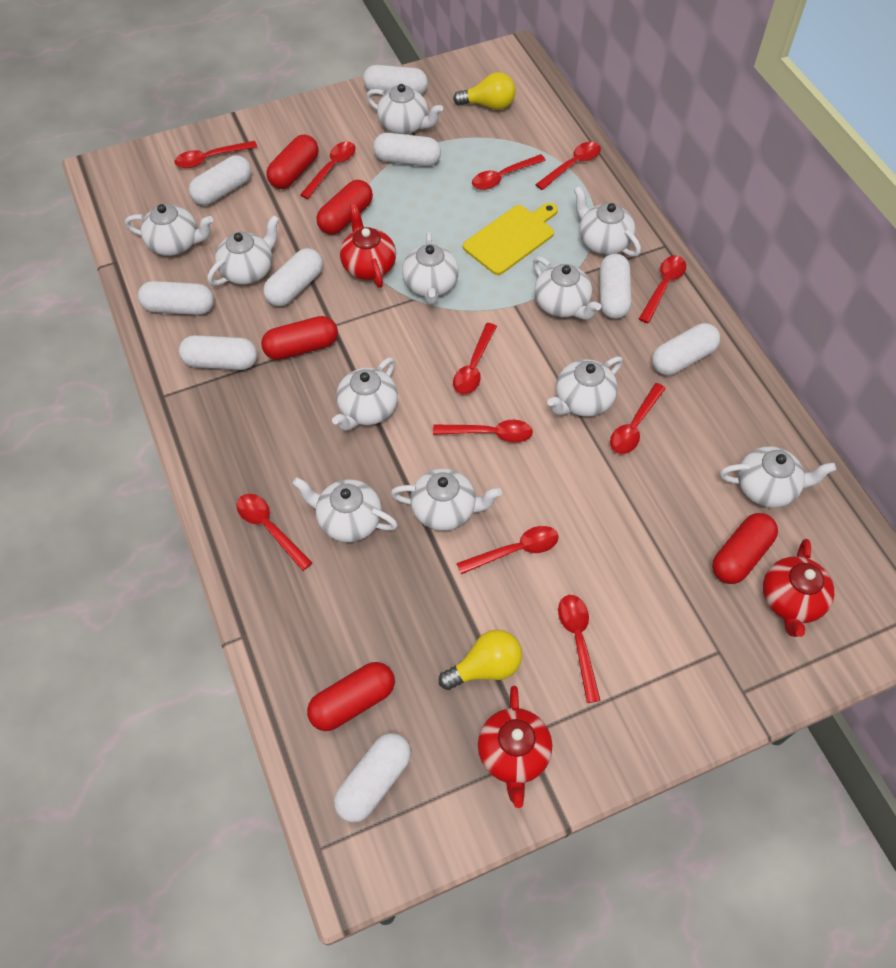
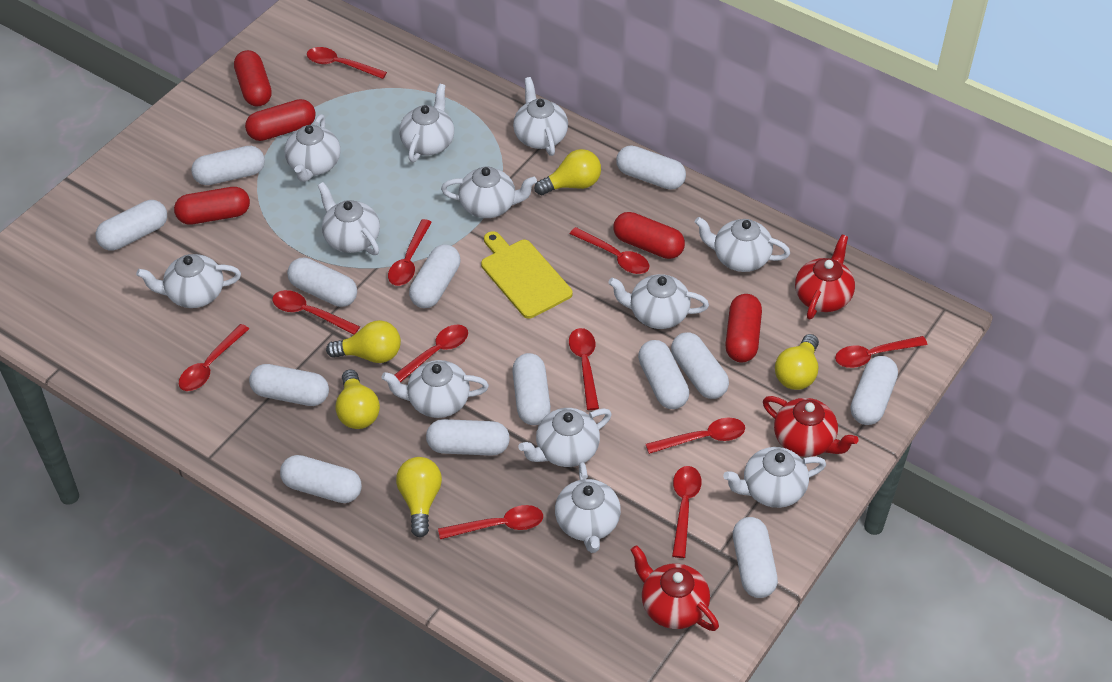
white capsule: [138,281,214,315] [179,335,258,370] [189,155,251,205] [263,248,323,307] [334,733,411,823] [363,65,428,95] [373,133,441,166] [600,254,631,319] [652,323,720,375] = 9 -> [96,200,167,250] [191,146,265,185] [249,364,329,406] [280,455,362,503] [287,258,357,307] [409,244,460,308] [426,419,510,456] [512,353,551,425] [616,145,686,190] [638,340,689,409] [671,332,729,399] [733,517,778,598] [851,356,898,425] = 13
white teapot: [125,204,213,256] [207,215,279,286] [292,477,398,542] [332,357,398,431] [366,84,443,135] [391,469,502,531] [402,232,459,305] [533,257,601,320] [547,357,623,417] [574,186,641,257] [720,446,836,508] = 11 -> [136,254,241,308] [284,114,341,182] [318,182,380,255] [381,360,489,418] [399,84,454,162] [441,166,537,218] [513,77,568,156] [518,408,612,467] [555,462,621,553] [608,274,709,329] [695,217,790,272] [723,447,826,508] = 12
yellow light bulb: [439,630,522,690] [453,72,516,110] = 2 -> [326,320,401,363] [335,369,380,429] [396,457,442,538] [534,149,601,195] [775,334,819,390] = 5

